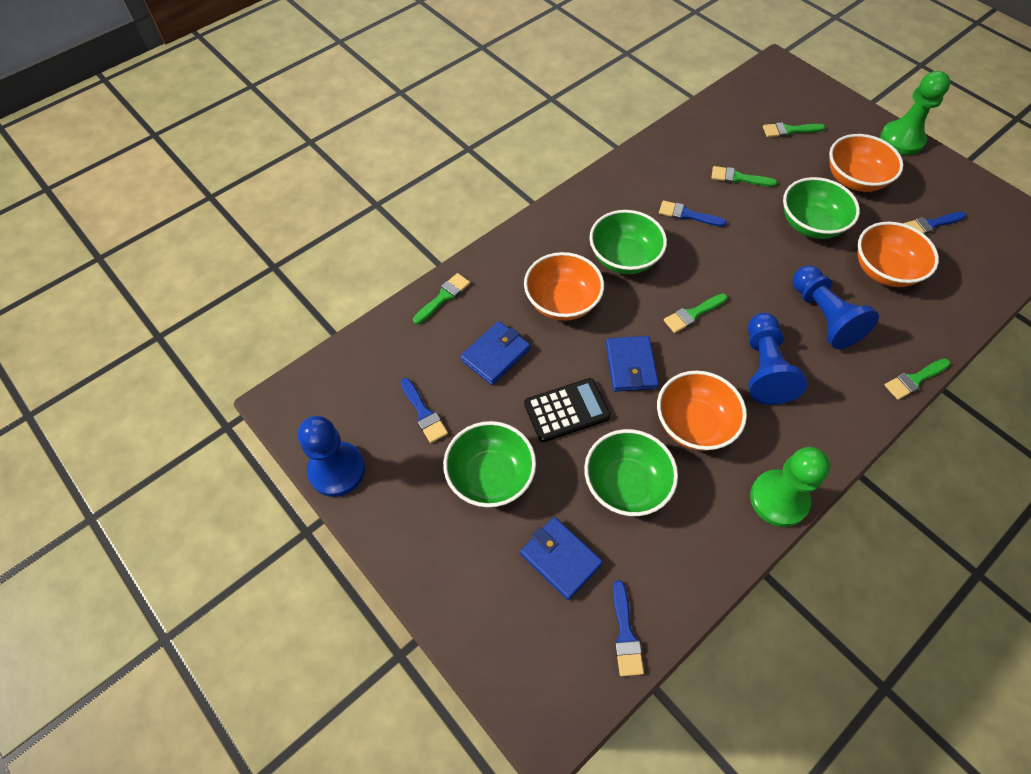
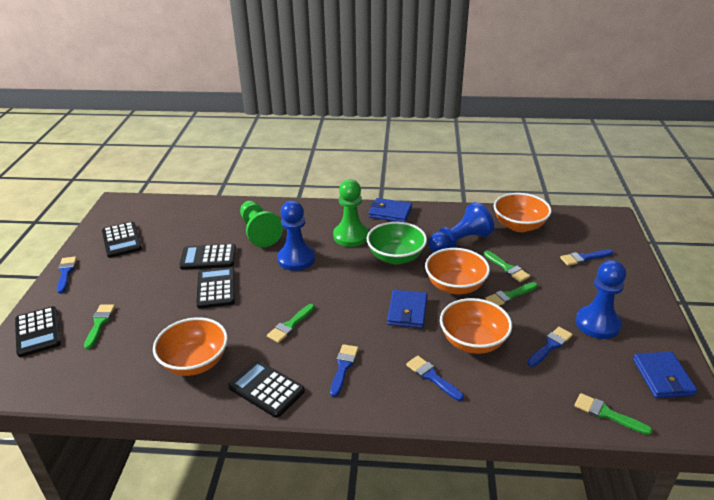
black calculator: [524,378,611,442] = 1 -> [15,306,61,357] [102,222,142,258] [179,244,236,270] [196,267,235,308] [228,360,305,418] = 5
blue brush: [401,378,448,443] [613,580,644,676] [659,200,727,227] [904,212,966,234] = 4 -> [57,256,77,294] [330,344,358,397] [406,356,464,401] [528,327,573,367] [560,249,613,266] = 5
green bowl: [443,421,536,507] [584,429,678,516] [589,210,667,274] [783,177,860,239] = 4 -> [367,222,427,265] = 1

